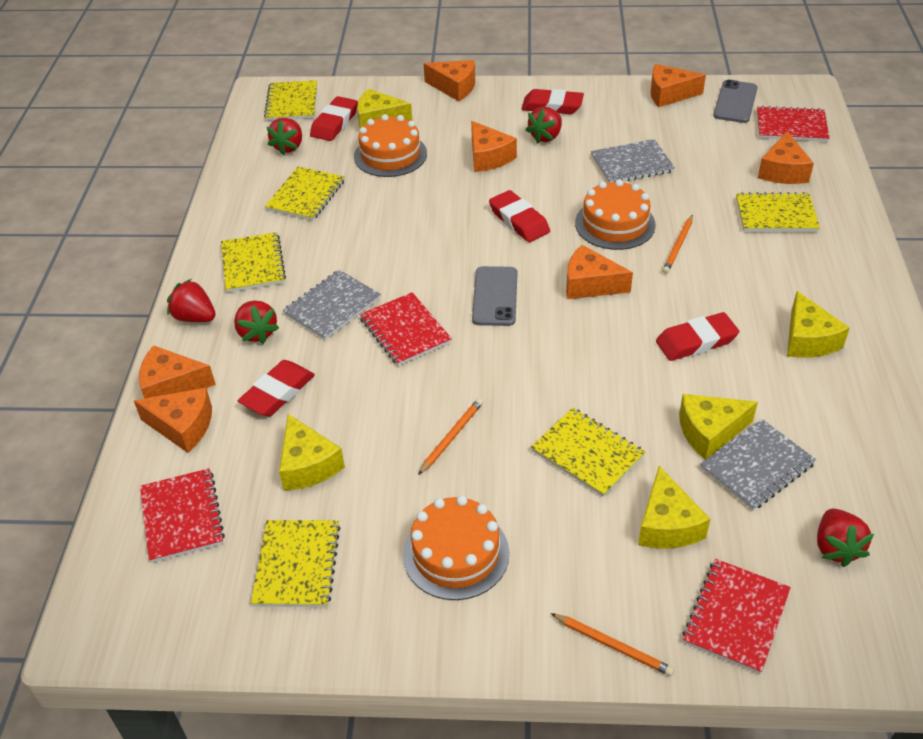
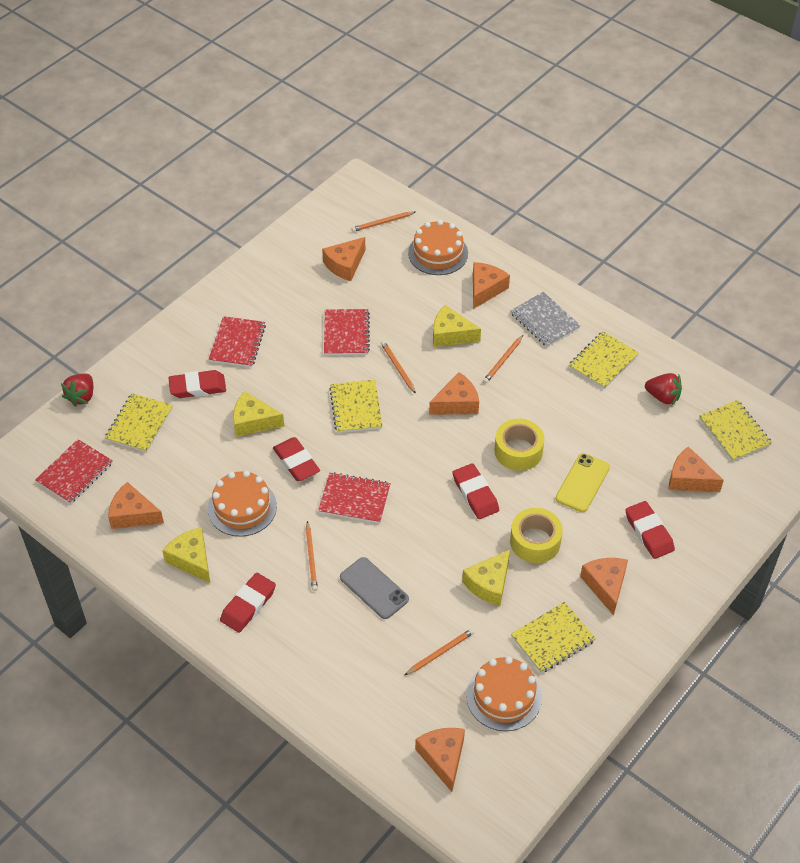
grey notebook: [283,270,381,340] [591,139,675,183] [700,419,816,510] = 3 -> [510,292,581,347] = 1
grey phone: [472,266,517,326] [713,80,758,123] = 2 -> [340,557,409,619] = 1
orange pencil: [418,398,483,475] [551,613,675,676] [662,215,693,274] = 3 -> [306,521,318,591] [351,212,415,232] [381,341,416,394] [405,628,475,675] [483,335,523,384] = 5
red strawberry: [167,279,216,322] [234,300,279,344] [267,118,302,155] [526,107,562,143] [817,509,874,567] = 5 -> [61,374,93,407] [645,373,682,405] = 2
yellow cheese: [279,414,345,491] [357,89,412,128] [638,466,711,549] [679,394,758,460] [787,291,850,358] = 5 -> [162,527,210,583] [233,391,284,437] [433,305,481,347] [462,549,510,606] = 4
yellow notebook: [221,232,286,293] [251,520,340,607] [264,80,317,121] [265,166,344,221] [531,408,645,497] [736,192,820,232] = 6 -> [105,393,173,452] [329,380,382,433] [511,602,596,673] [569,331,639,389] [699,400,772,461] = 5
yellow phone: none = 0 -> [555,453,610,512] = 1
yellow tape: none = 0 -> [495,419,544,471] [510,508,563,563] = 2

